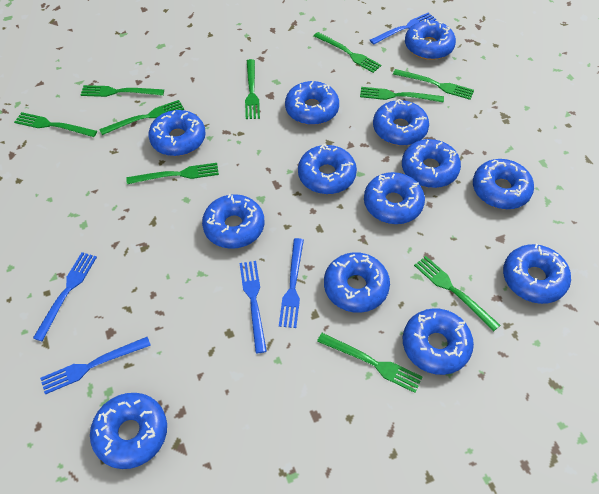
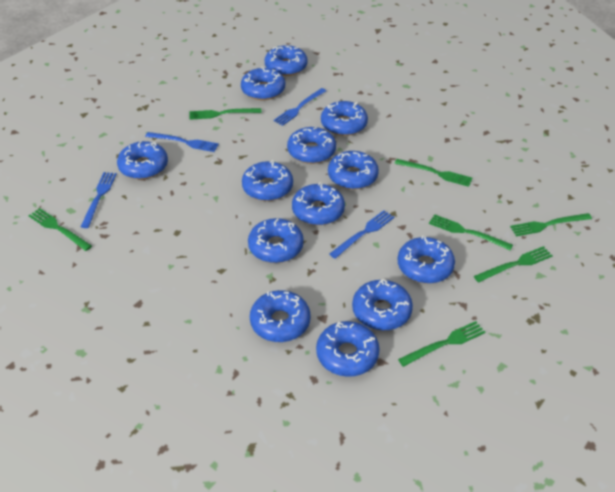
blue fork: [33,252,97,341] [40,337,151,395] [240,261,267,353] [279,238,304,328] [370,12,436,45] = 5 -> [81,172,117,228] [145,132,219,152] [274,88,326,126] [329,210,394,259] = 4
green fork: [14,112,97,137] [81,85,164,97] [99,100,184,135] [126,163,219,184] [245,59,260,119] [314,32,381,73] [317,333,422,393] [360,87,444,102] [393,69,474,100] [414,256,500,332] = 10 -> [28,208,92,251] [189,108,262,120] [395,159,472,187] [398,321,485,367] [429,214,513,250] [474,246,553,282] [510,213,592,236] = 7

